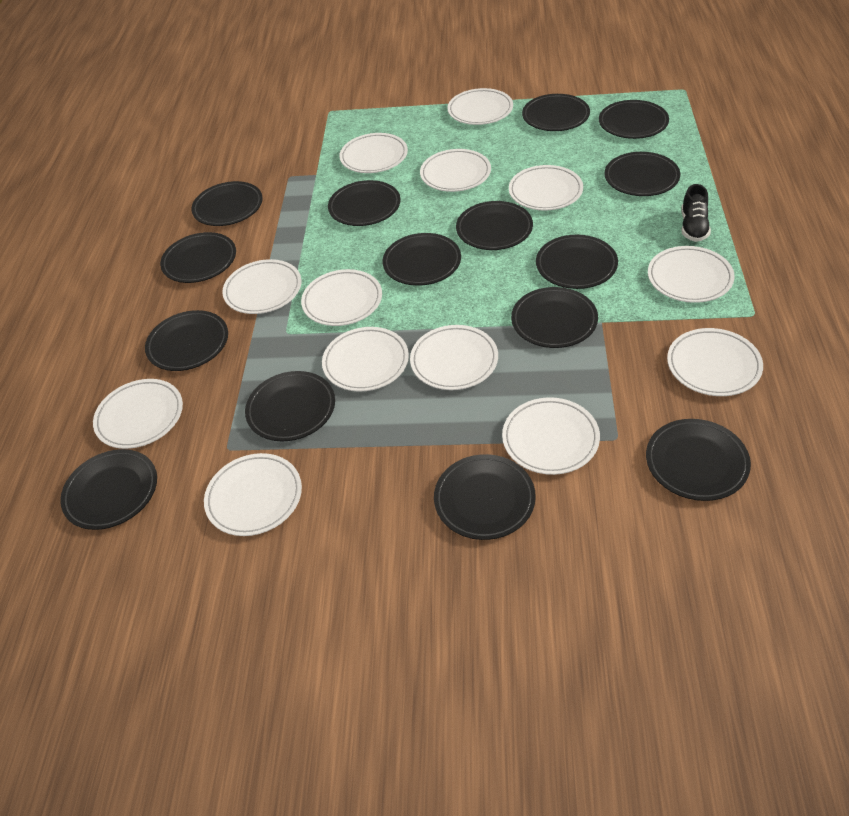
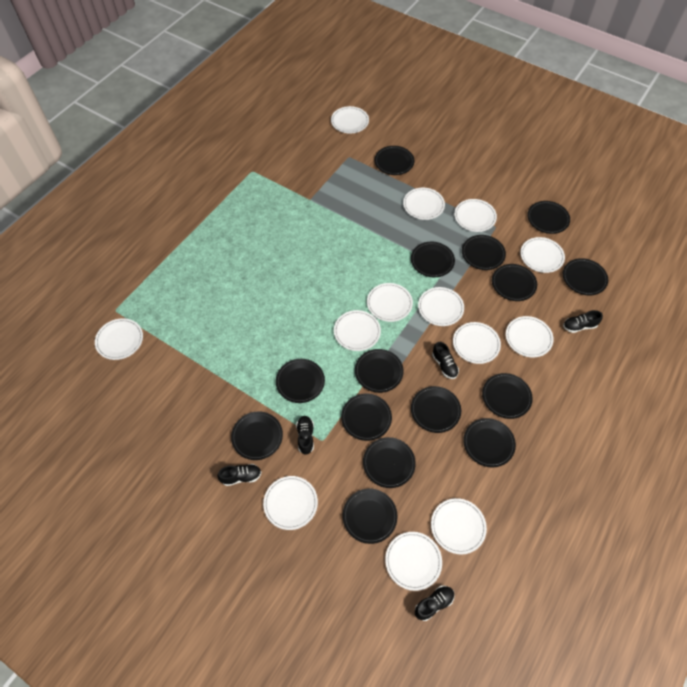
black shoe: [681,184,711,242] = 1 -> [217,464,261,486] [296,416,314,455] [415,586,455,621] [432,342,459,379] [563,310,603,333] = 5

